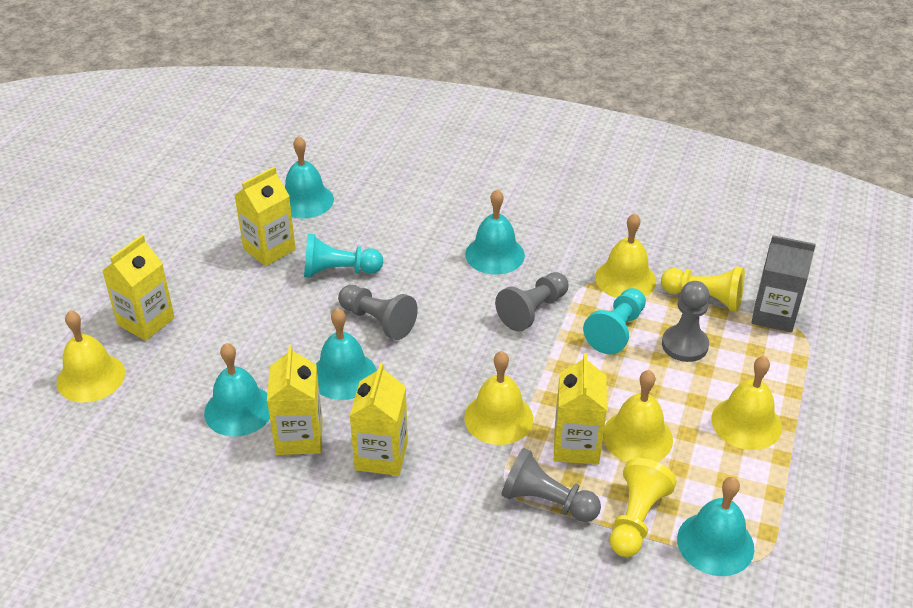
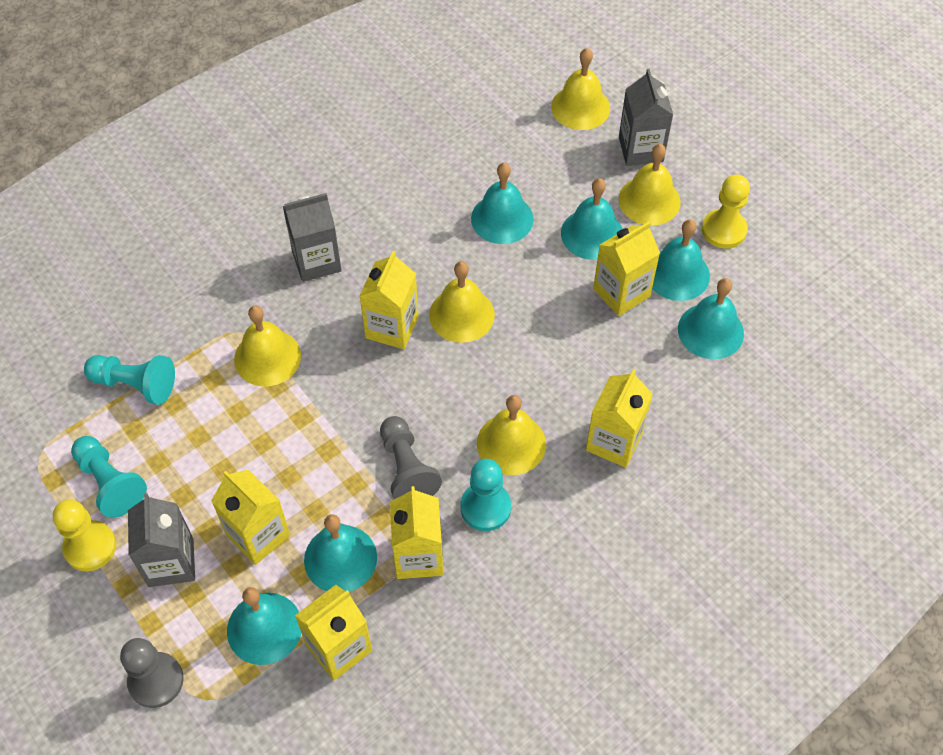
grey carton: [751,235,816,332] = 1 -> [128,493,195,587] [283,193,342,282] [619,69,673,166] = 3
grey pawn: [338,285,418,340] [495,272,569,331] [501,448,601,522] [662,281,709,362] = 4 -> [120,638,184,708] [380,416,442,499] = 2
turquoise bell: [204,343,270,437] [285,136,334,219] [316,308,377,400] [465,189,525,274] [677,477,754,576] = 5 -> [227,587,301,665] [304,514,377,592] [471,162,534,244] [561,178,622,260] [652,219,710,301] [678,278,744,359] = 6
turquoise pawn: [304,234,383,278] [583,288,646,354] = 2 -> [71,436,147,518] [84,355,175,405] [461,459,511,531] = 3
yellow carton: [102,235,175,341] [235,167,296,266] [267,344,323,455] [350,363,408,476] [554,353,607,465] = 5 -> [211,470,290,565] [295,585,372,681] [360,251,419,349] [390,486,443,579] [586,369,653,467] [593,221,660,316] = 6

